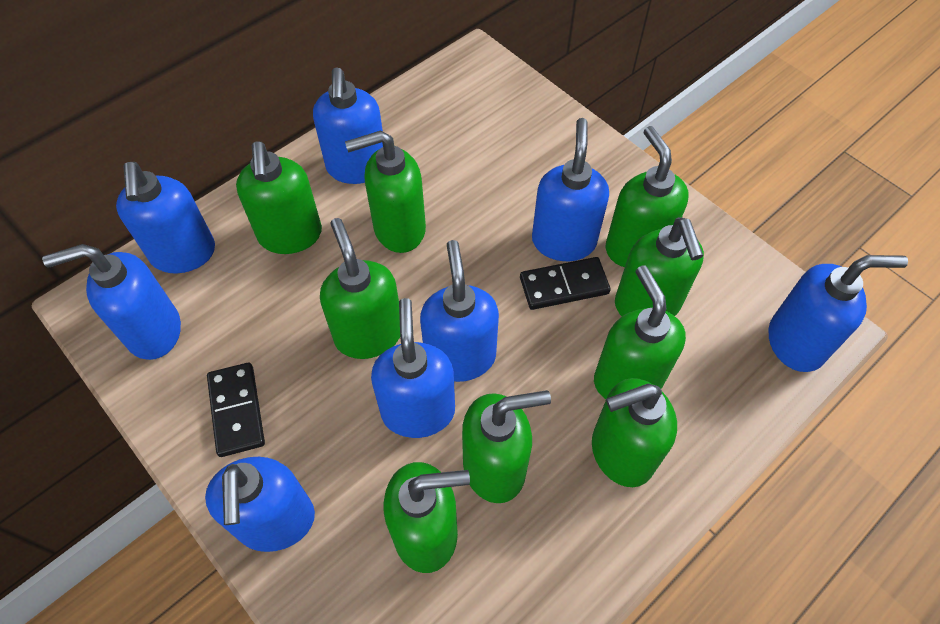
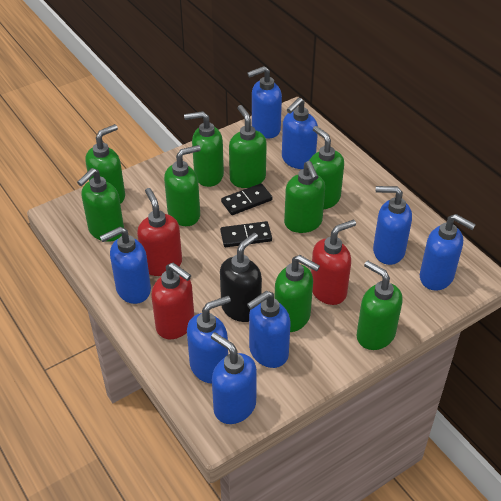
black soap dispenser: none = 0 -> [220,233,262,322] = 1
red soap dispenser: none = 0 -> [137,188,182,276] [151,263,194,339] [311,220,356,305] = 3

